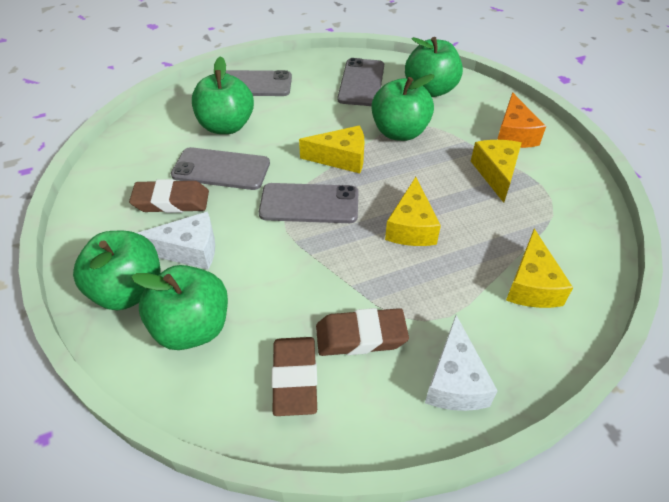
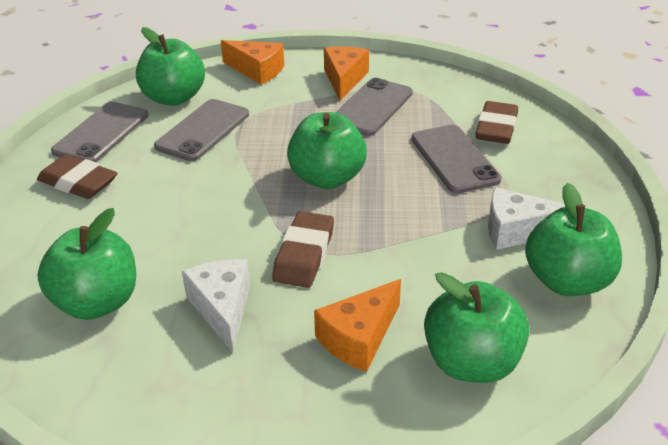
orange cheese: [497,92,546,148] = 1 -> [221,40,284,85] [314,279,401,372] [324,47,369,101] = 3
yellow cheese: [299,126,364,173] [385,177,441,246] [471,140,521,203] [506,229,573,308] = 4 -> none = 0

